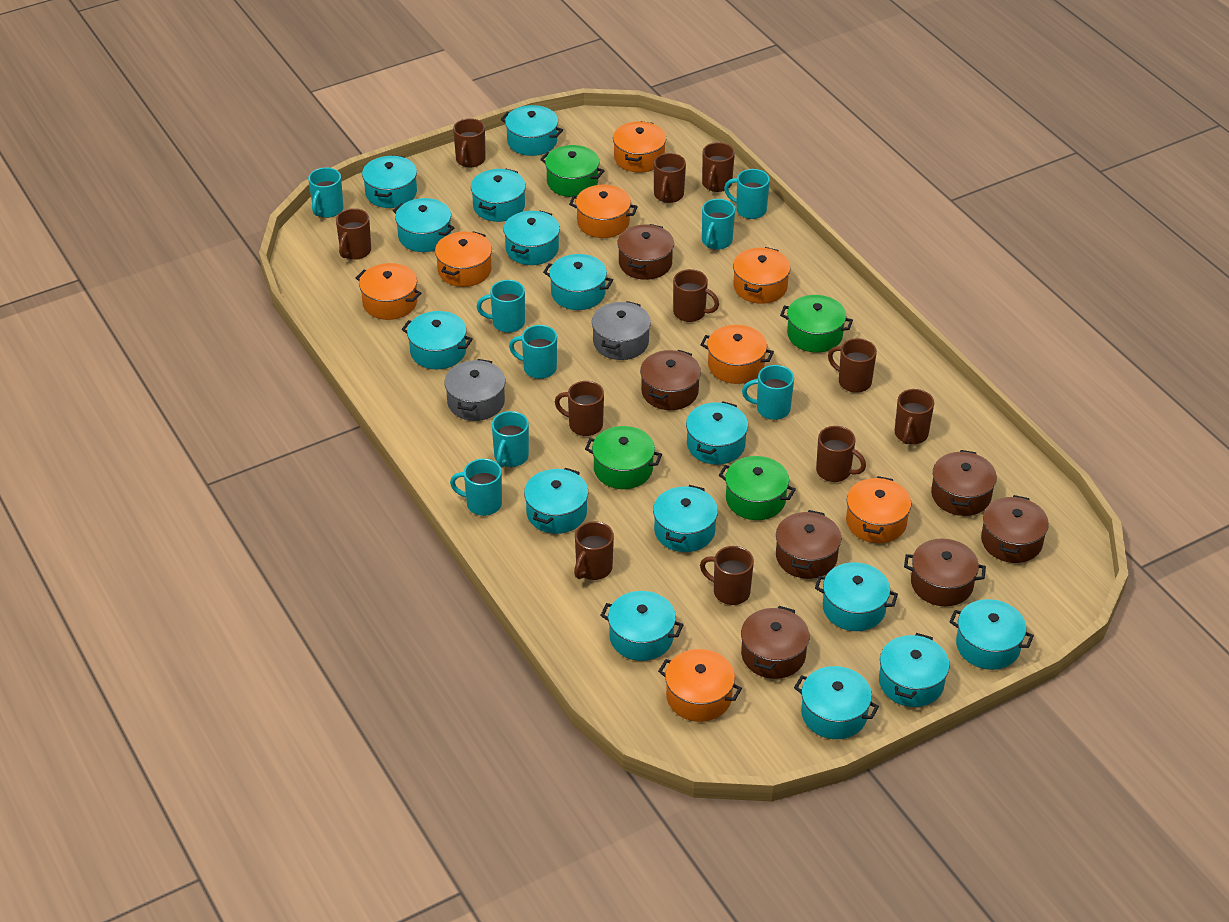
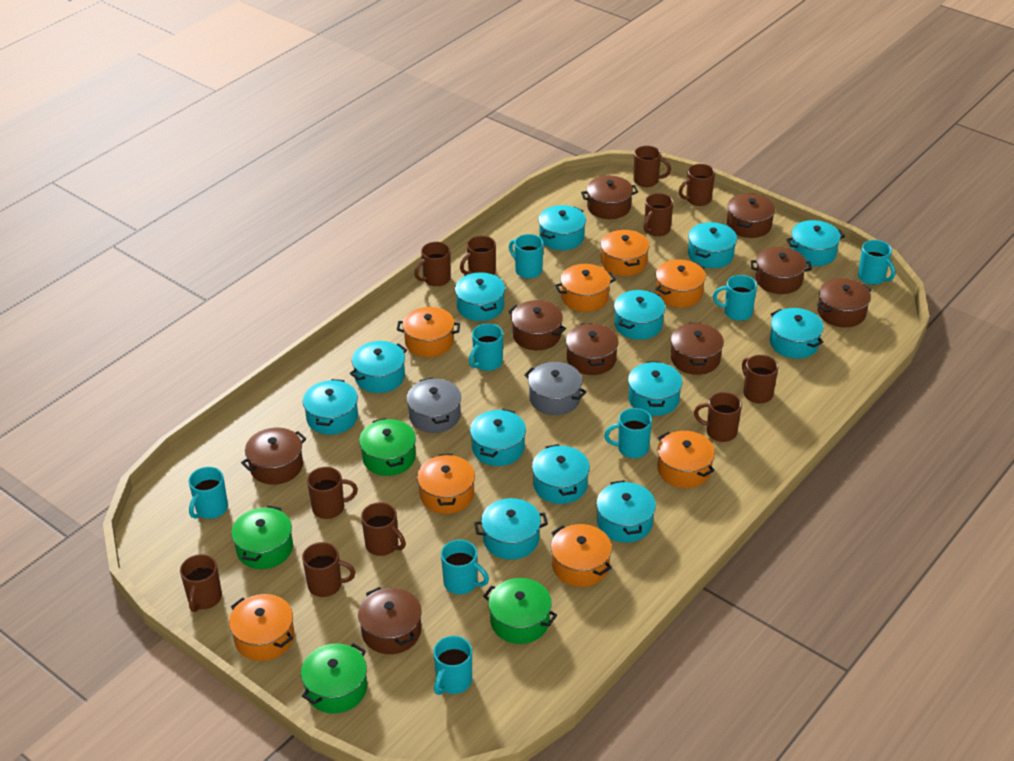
brown pot: [617,224,674,280] [640,350,701,410] [741,606,809,679] [776,510,842,579] [904,539,986,606] [931,450,997,516] [981,495,1049,563] = 7 -> [241,428,306,485] [358,587,422,654] [508,300,566,350] [566,323,619,375] [581,176,638,219] [671,323,724,375] [727,193,775,238] [751,247,812,294] [817,278,872,327] = 9
turquoise pot: [362,155,417,208] [393,198,454,252] [402,311,473,369] [471,169,526,222] [501,105,563,156] [503,211,560,265] [524,468,588,534] [543,254,613,310] [600,591,683,661] [653,485,718,552] [686,401,748,465] [794,666,879,739] [815,562,898,631] [879,633,950,707] [949,599,1034,670] = 15 -> [303,379,358,435] [350,341,407,393] [455,272,505,321] [470,409,526,466] [474,498,548,560] [532,444,590,504] [538,205,586,250] [596,480,656,543] [614,290,665,340] [628,362,682,416] [688,222,737,268] [770,308,824,359] [786,220,845,266] = 13

